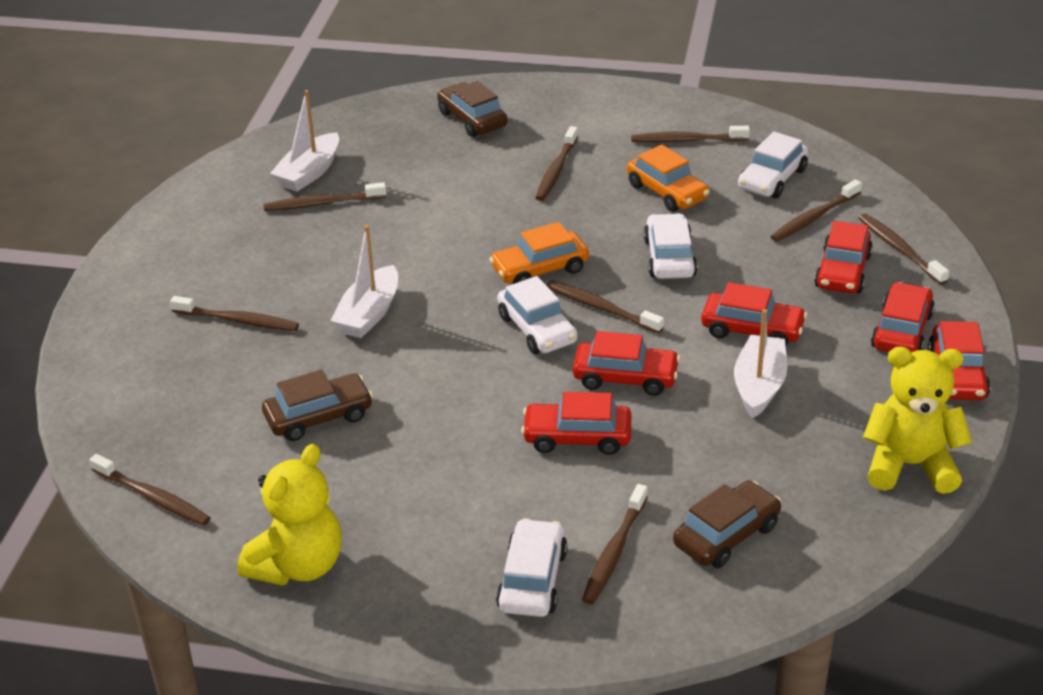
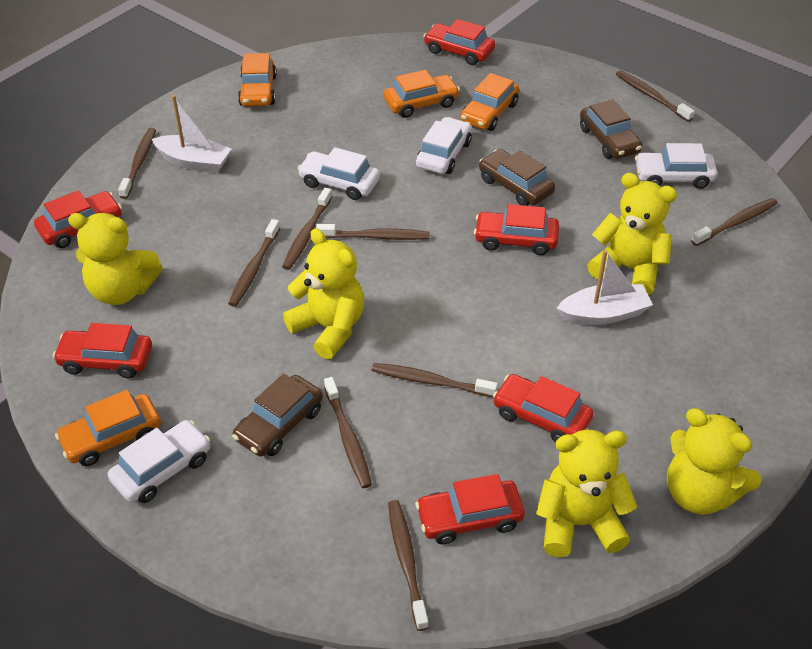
orange car: [489,222,589,284] [627,144,710,212] = 2 -> [55,390,161,466] [238,53,277,107] [384,70,460,118] [460,73,519,131] = 4
white boat: [270,90,339,192] [330,225,398,338] [734,309,787,419] = 3 -> [152,95,231,173] [556,250,653,325] = 2
yellow teddy bear: [237,444,342,585] [863,346,972,494] = 2 -> [68,213,163,305] [283,228,364,359] [536,430,638,557] [587,173,677,295] [667,408,761,515] = 5

